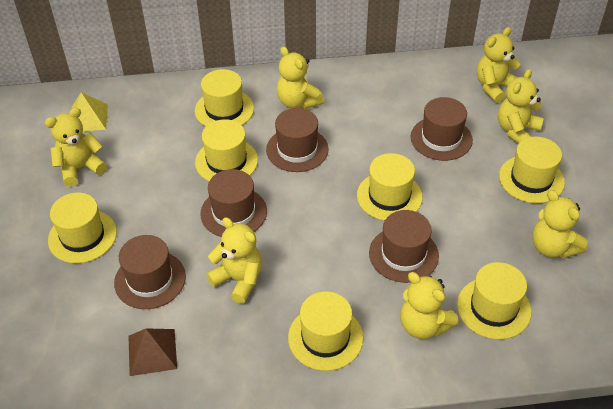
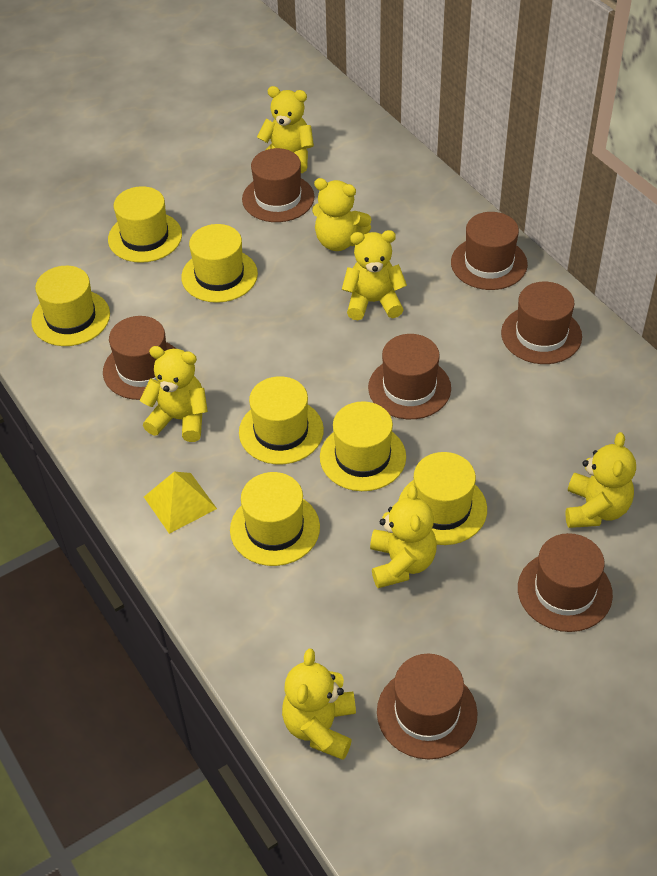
brown hat: [114,235,186,309] [201,169,267,237] [266,108,329,172] [369,210,439,283] [411,97,473,161] = 5 -> [103,316,176,400] [242,148,314,222] [368,334,451,419] [377,654,478,759] [451,212,528,290] [501,282,582,364] [518,533,613,632] = 7
brown pyramid: [128,328,177,376] = 1 -> none = 0

